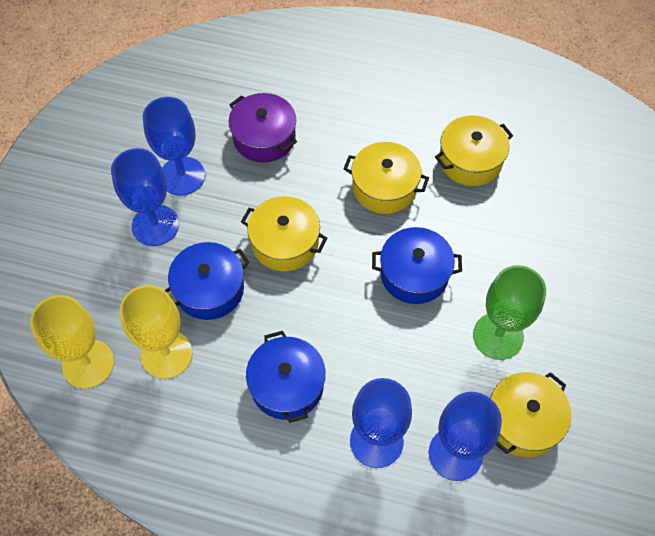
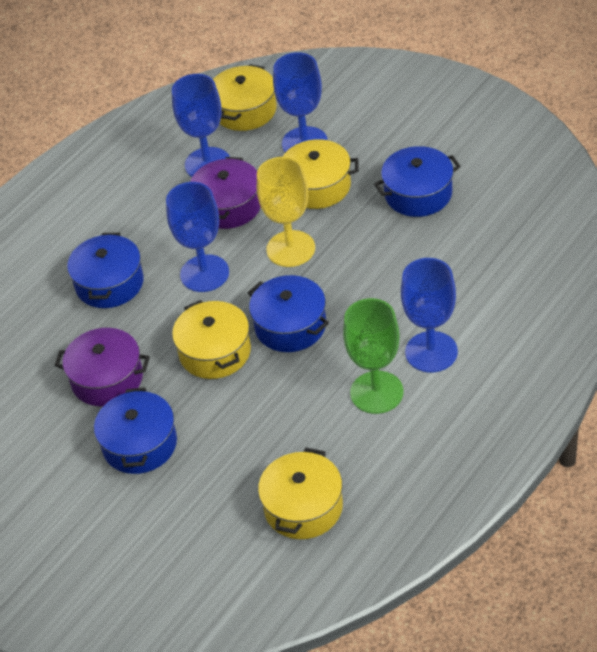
blue pot: [165,242,250,320] [246,331,326,423] [372,227,462,304] = 3 -> [67,233,144,308] [94,387,177,474] [248,275,329,352] [374,146,461,217] = 4
purple pot: [229,93,297,163] = 1 -> [55,328,150,406] [190,157,261,229] = 2
yellow goblet: [30,295,114,388] [119,285,192,379] = 2 -> [257,157,315,267] = 1

